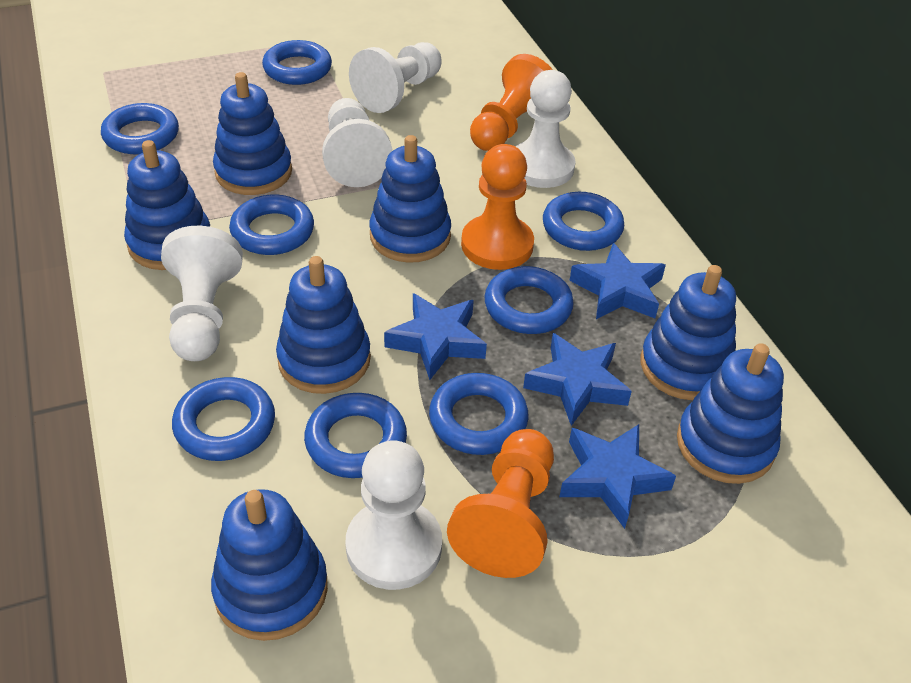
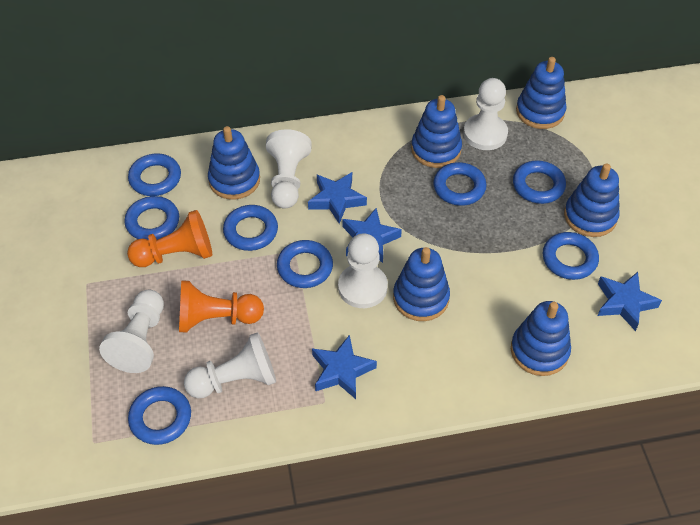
blue stacking toy: [124,140,210,270] [211,489,328,641] [213,72,292,195] [276,256,371,394] [369,135,451,263] [640,265,736,400] [677,343,784,484] = 7 -> [208,126,260,200] [393,247,450,321] [411,95,462,168] [511,301,571,376] [516,57,567,129] [564,163,620,237] = 6
orange pawn: [447,429,554,578] [461,144,534,270] [470,54,553,151] = 3 -> [127,210,212,267] [179,280,264,332] = 2

